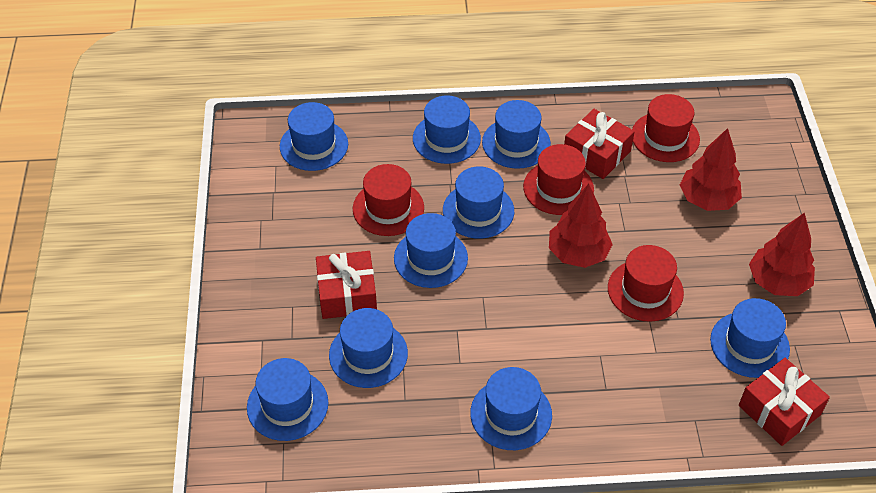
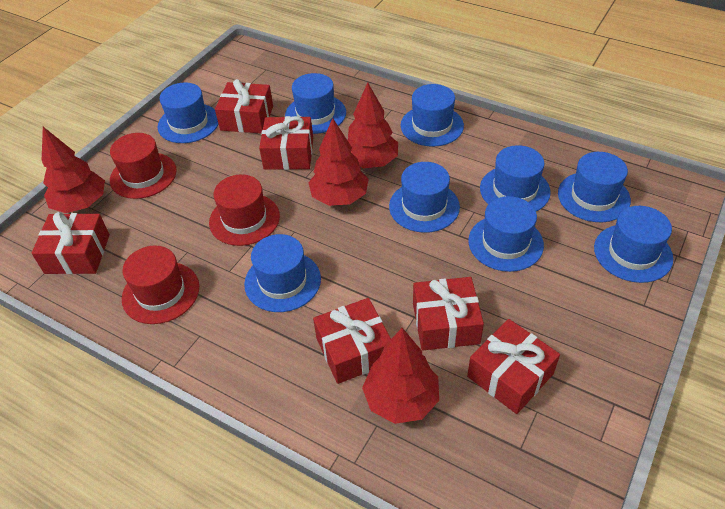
red gift: [316,251,377,319] [564,109,635,179] [739,358,830,446] = 3 -> [32,212,110,274] [215,79,273,133] [259,116,313,170] [313,298,391,384] [413,277,484,350] [467,319,560,414] = 6
red hat: [353,164,424,236] [523,144,594,215] [608,245,684,322] [632,94,700,162] = 4 -> [110,133,177,199] [122,246,199,324] [209,174,280,246] = 3
red tree: [549,184,613,268] [680,128,742,211] [749,212,815,296] = 3 -> [42,127,105,213] [308,118,369,206] [347,83,398,168] [362,328,439,424] = 4

